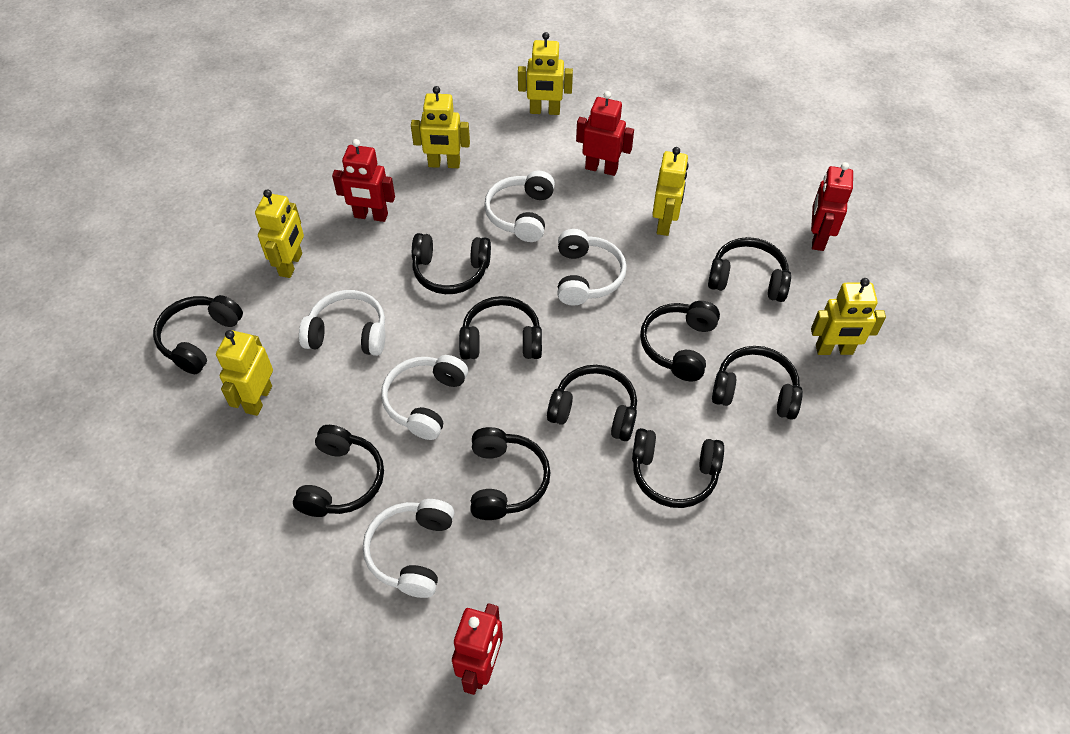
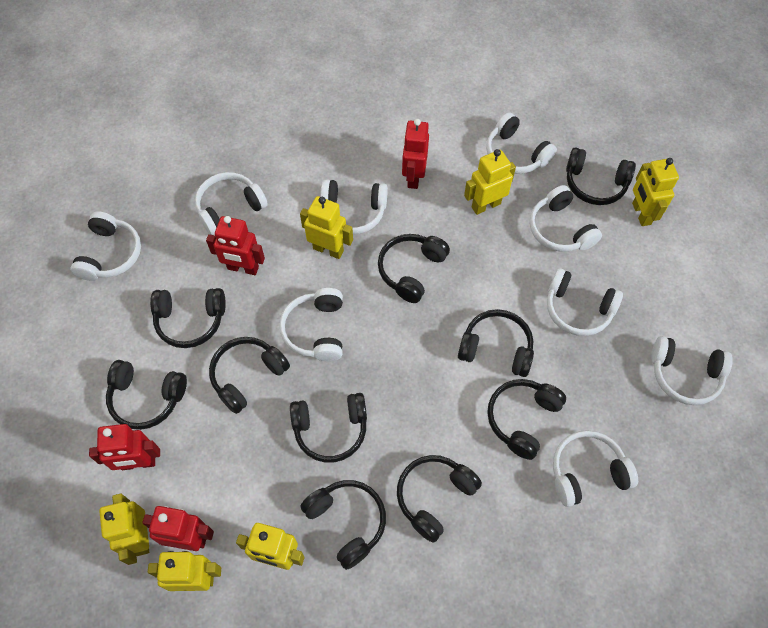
white headphones: [299,290,385,356] [363,499,454,598] [381,355,468,440] [484,171,555,242] [557,229,627,305] = 5 -> [71,211,141,281] [195,172,268,235] [279,288,343,362] [320,179,388,234] [486,112,557,174] [529,185,602,252] [547,268,623,336] [553,430,638,507] [652,336,733,405] = 9

